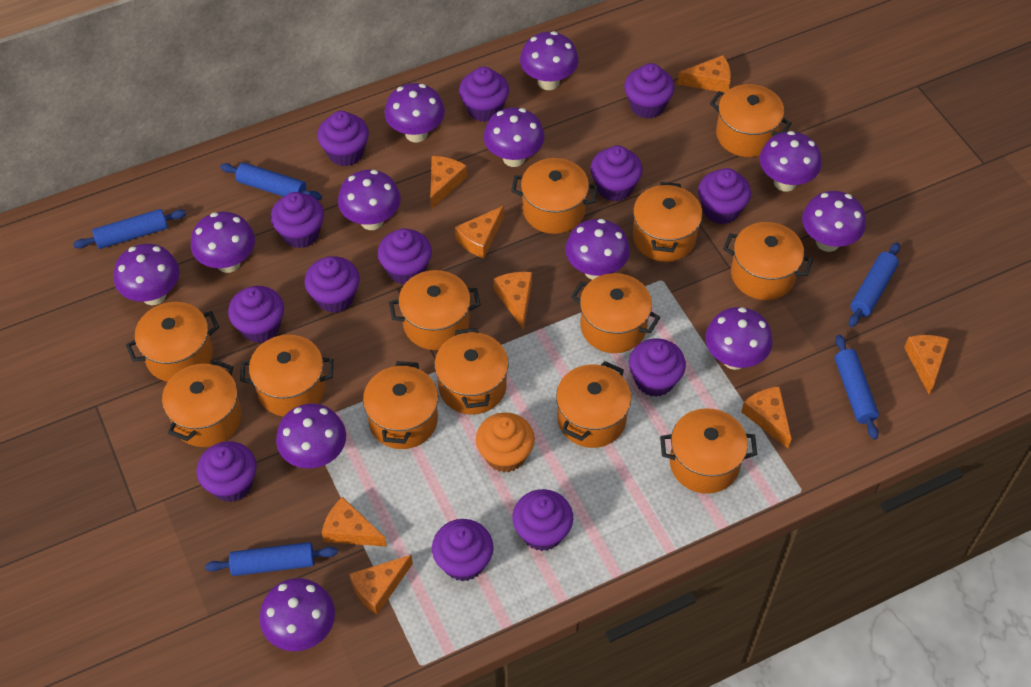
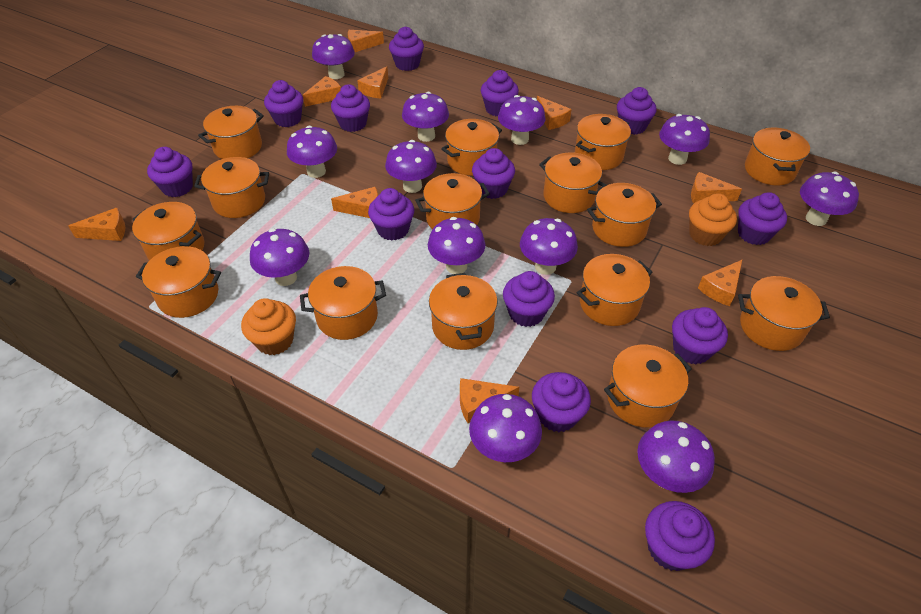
blue rolling pin: [73,209,186,249] [205,542,338,576] [220,163,322,200] [835,334,879,440] [849,242,900,327] = 5 -> none = 0
orange cheese: [322,497,387,547] [349,555,413,615] [430,156,467,210] [455,206,504,258] [494,272,532,330] [677,55,731,93] [741,386,792,448] [904,335,949,395] = 8 -> [68,208,125,241] [303,76,341,107] [331,187,378,218] [348,30,384,52] [357,66,388,98] [460,378,519,423] [537,96,572,130] [691,172,742,203] [698,259,743,306] = 9
orange cupcake: [476,412,535,472] = 1 -> [241,298,296,355] [689,193,737,246] = 2
orange pot: [126,302,219,382] [162,359,242,447] [240,335,333,417] [363,361,438,449] [389,270,481,350] [434,328,509,415] [511,158,598,234] [556,361,631,448] [571,273,660,353] [633,182,702,262] [660,408,757,494] [710,84,792,157] [723,222,813,300] = 13 -> [132,202,204,261] [136,246,221,318] [194,157,269,218] [198,106,264,159] [300,266,386,340] [415,173,490,229] [429,273,498,350] [441,119,502,176] [539,153,607,213] [575,114,631,170] [577,254,652,326] [587,183,662,247] [604,345,692,427] [738,276,830,351] [745,128,810,185] = 15

